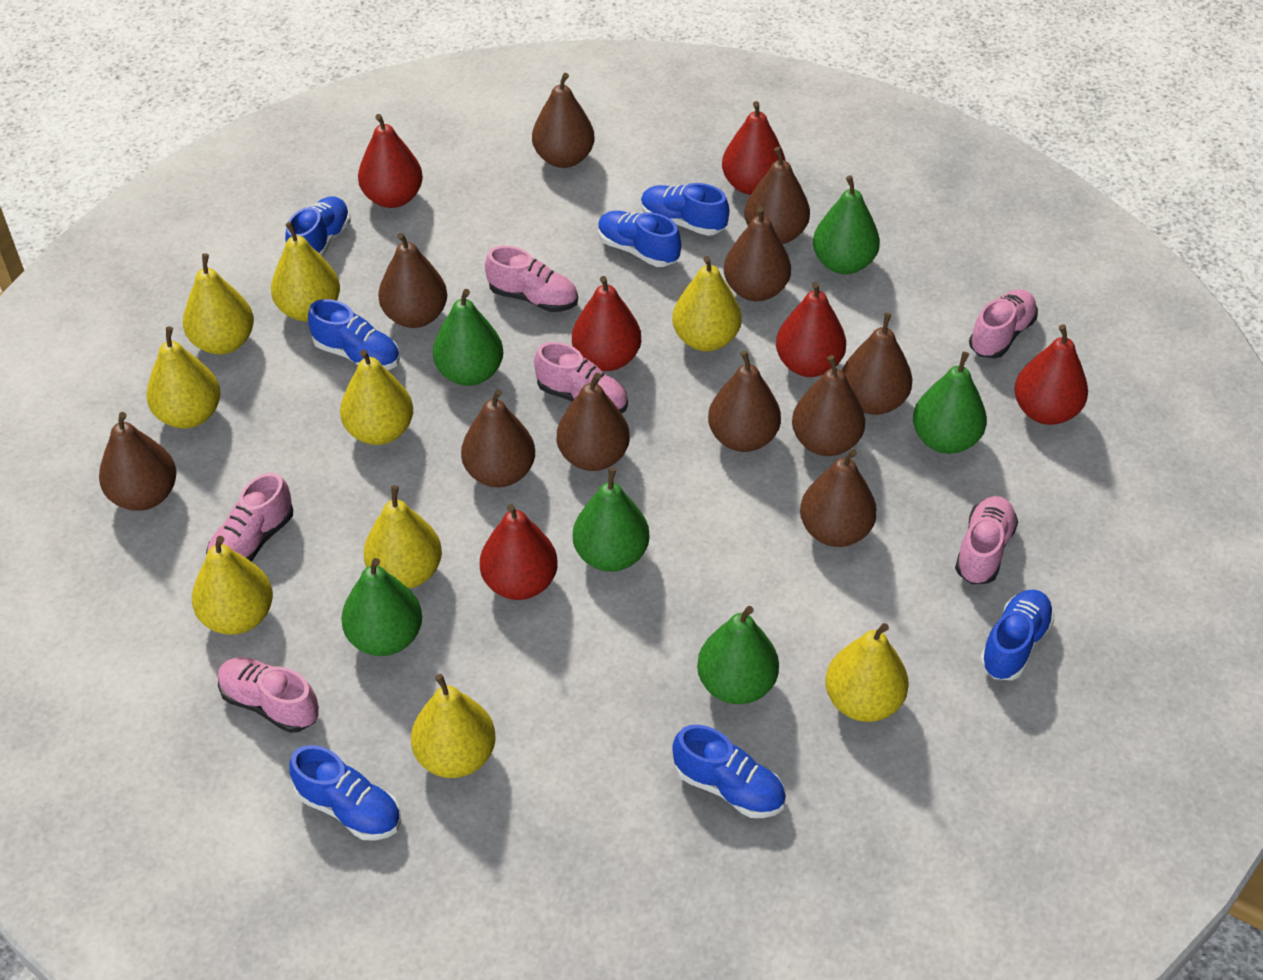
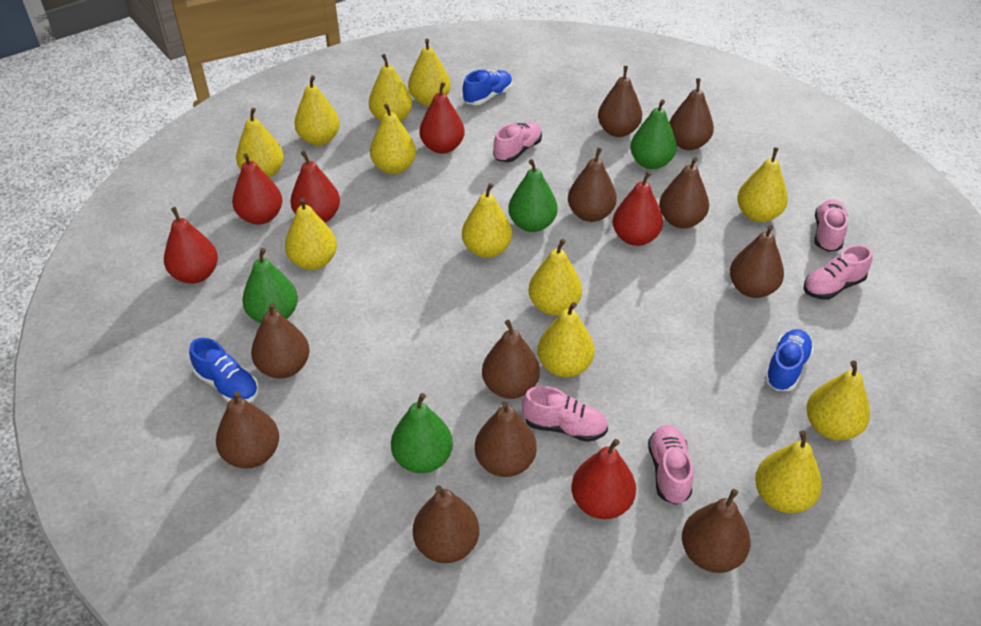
blue shoe: [285,196,351,257] [289,745,401,841] [308,299,400,370] [598,211,681,267] [641,183,729,236] [672,725,786,818] [980,589,1055,680] = 7 -> [189,338,259,403] [463,70,512,105] [765,329,814,391] = 3
green pear: [341,558,422,656] [433,289,503,386] [573,468,650,572] [697,606,779,704] [813,175,880,274] [913,352,987,454] = 6 -> [242,248,298,323] [391,393,453,473] [508,159,558,232] [630,100,677,169] = 4
pink shoe: [206,473,293,562] [218,657,319,733] [485,246,578,312] [534,342,628,414] [955,496,1018,584] [969,289,1038,358] = 6 -> [493,122,542,162] [522,386,608,442] [648,425,694,505] [804,245,873,300] [815,199,848,252] = 5
yellow pear: [146,327,221,428] [183,253,254,355] [192,536,273,635] [271,222,340,321] [340,349,413,445] [363,485,442,589] [411,674,496,778] [672,256,742,351] [826,623,908,722] = 9 -> [236,108,284,178] [285,198,337,270] [294,75,340,146] [369,54,412,122] [370,104,416,174] [408,39,451,106] [462,183,512,258] [528,239,582,316] [538,302,595,377] [737,147,788,222] [755,430,822,513] [807,360,870,440] = 12

